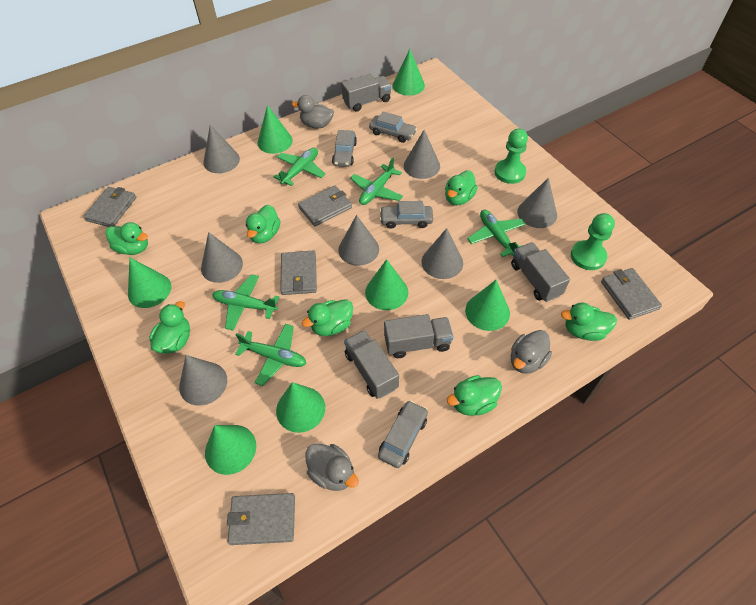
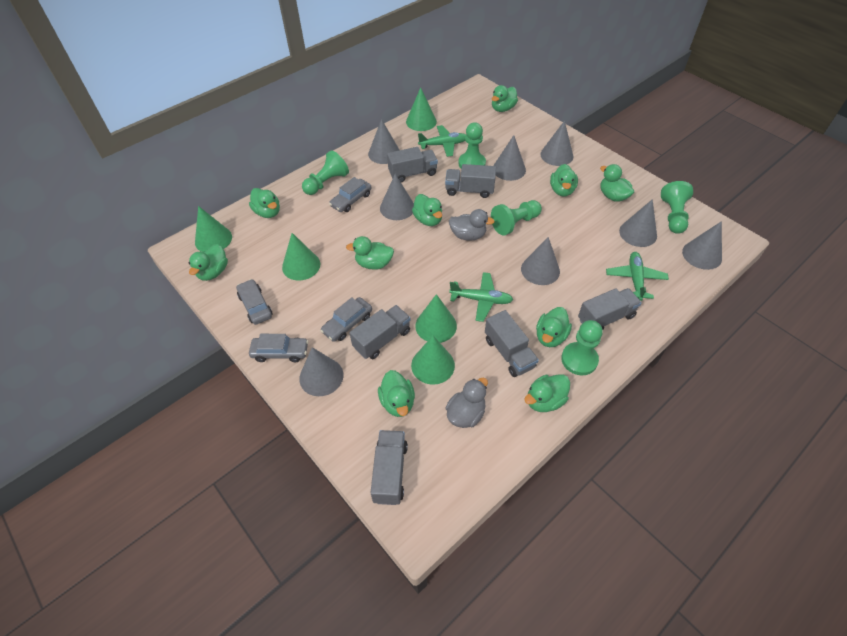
green cone: [128,258,171,308] [205,425,256,475] [258,105,293,154] [276,382,325,433] [365,259,408,310] [393,49,425,96] [465,280,510,331] = 7 -> [195,206,232,252] [282,233,320,281] [406,87,437,131] [411,336,455,385] [415,294,457,343] = 5
green duck: [105,222,148,255] [149,301,190,354] [246,205,280,243] [302,299,353,336] [445,170,478,205] [447,375,502,416] [561,302,617,341] = 7 -> [189,244,228,281] [249,188,280,218] [346,236,394,270] [378,370,415,417] [412,194,442,226] [492,85,518,112] [524,374,570,412] [536,307,572,347] [550,164,578,197] [600,164,634,202] = 10
green pawn: [495,129,528,184] [571,213,615,270] = 2 -> [302,150,349,195] [459,122,486,169] [491,200,542,235] [561,320,603,375] [661,181,693,234] = 5
green plane: [212,274,279,330] [235,324,306,386] [274,148,325,186] [350,158,403,205] [467,210,526,257] = 5 -> [418,125,466,157] [449,272,513,322] [606,252,669,301] = 3
grey cone: [179,355,227,406] [201,232,243,283] [204,125,240,173] [338,215,379,266] [404,130,440,179] [422,228,463,279] [517,178,557,228] = 7 -> [299,347,343,396] [368,119,399,164] [380,174,414,220] [493,135,526,181] [521,237,560,285] [540,121,573,166] [619,199,657,247] [682,221,722,270] = 8
grey duck: [292,95,334,128] [306,444,359,491] [511,330,552,374] = 3 -> [445,378,488,428] [449,209,495,241] = 2
grey truck: [341,74,392,112] [344,330,399,399] [384,314,454,358] [511,242,570,302] = 4 -> [350,305,411,359] [370,430,408,505] [387,147,438,183] [445,164,496,198] [485,310,539,377] [578,288,642,330] = 6
grey wallet: [83,187,136,227] [227,493,295,545] [280,250,317,295] [298,186,352,226] [601,268,662,320] = 5 -> none = 0

